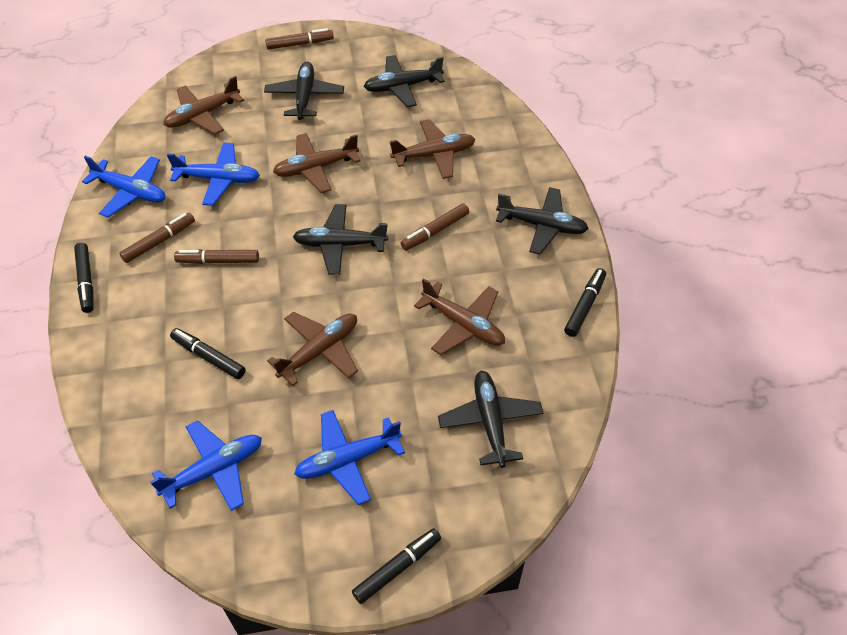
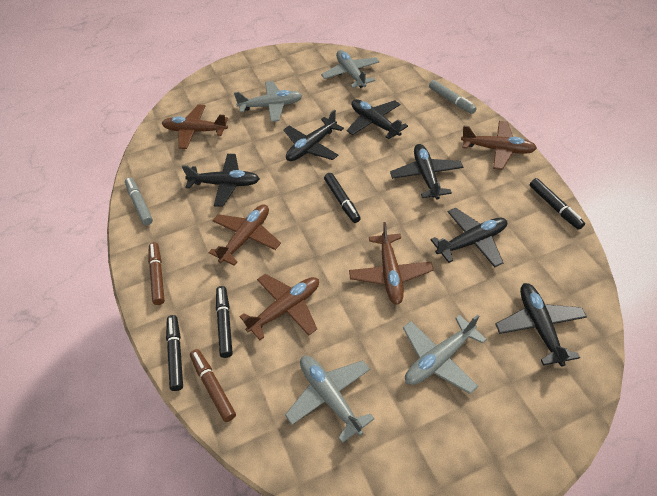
black plane: [264,62,344,120] [293,204,388,275] [364,55,445,107] [438,371,543,468] [496,187,589,255] = 5 -> [182,154,260,207] [283,109,344,161] [347,99,408,139] [390,144,463,199] [430,208,507,267] [495,283,587,367] = 6
blue plane: [82,156,166,218] [150,420,262,511] [167,143,260,206] [294,410,405,505] = 4 -> none = 0
brown marker: [119,213,195,263] [174,249,259,264] [265,28,334,50] [401,203,469,250] = 4 -> [148,242,165,305] [190,349,236,422] = 2
grey marker: none = 0 -> [125,177,153,225] [429,80,477,114] = 2
grey plane: none = 0 -> [234,81,303,122] [285,356,375,443] [321,50,380,88] [403,315,487,394] = 4

